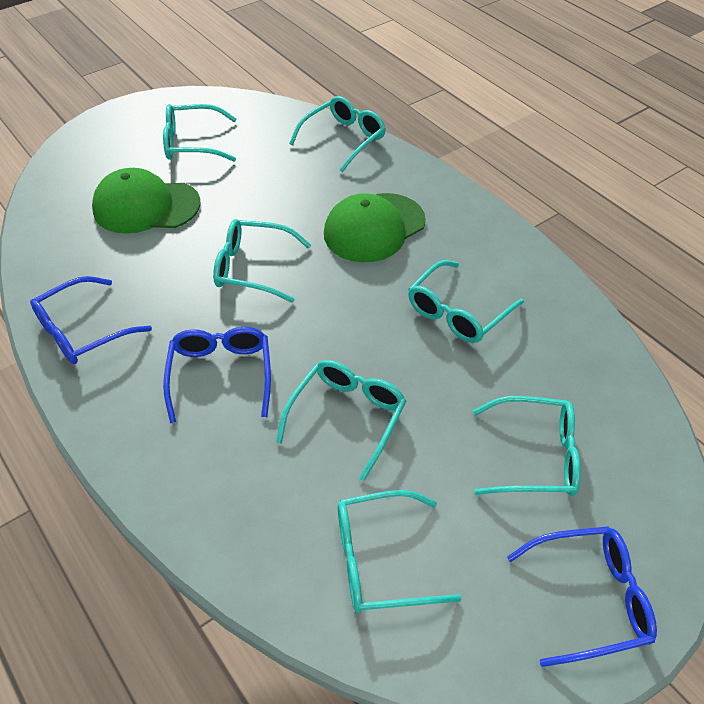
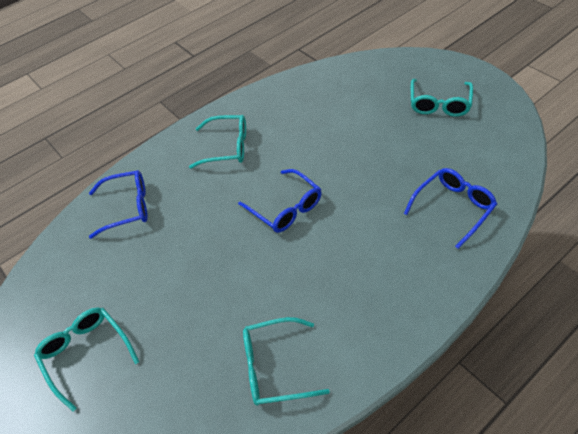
green cap: [92,168,200,234] [324,193,426,262] = 2 -> none = 0
turquoise glasses: [163,104,237,161] [213,219,311,303] [276,360,406,481] [289,96,386,172] [338,490,462,613] [408,260,524,343] [473,396,581,496] = 7 -> [34,307,139,411] [189,115,246,169] [243,317,330,406] [411,79,473,117] = 4

